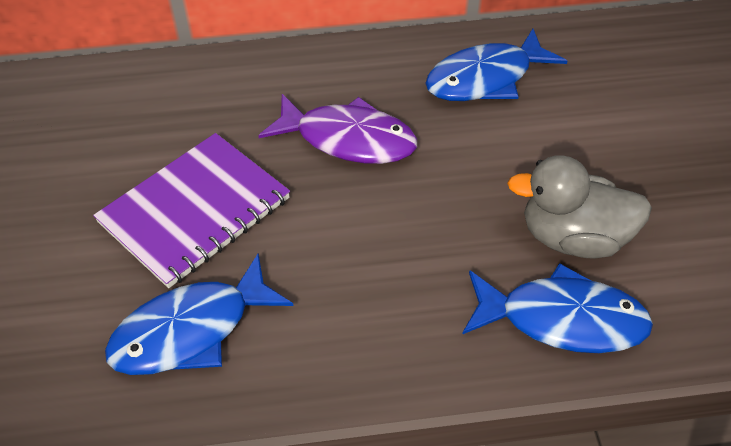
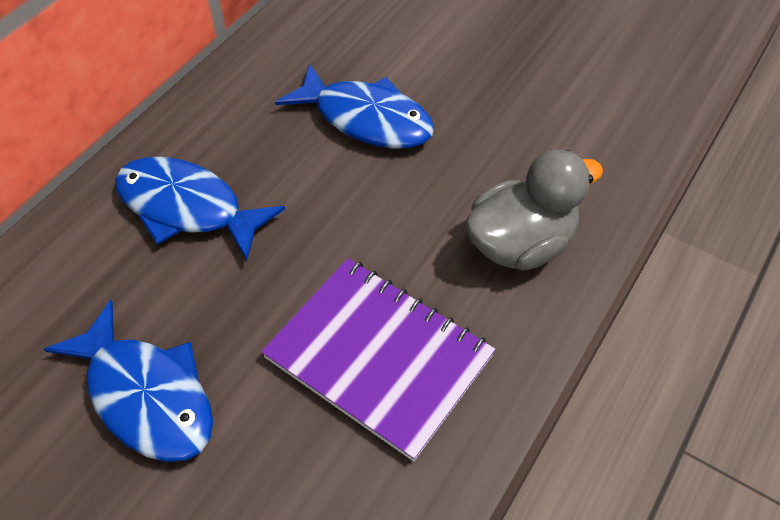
purple fish: [258,94,417,164] = 1 -> none = 0

